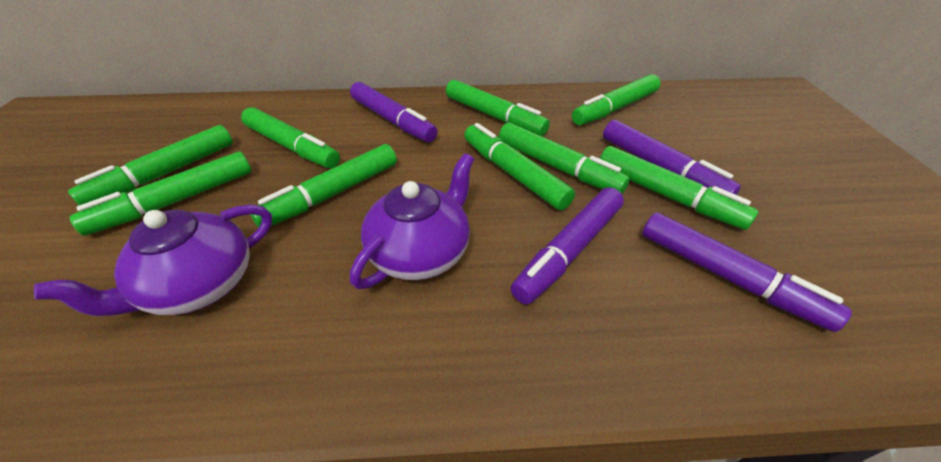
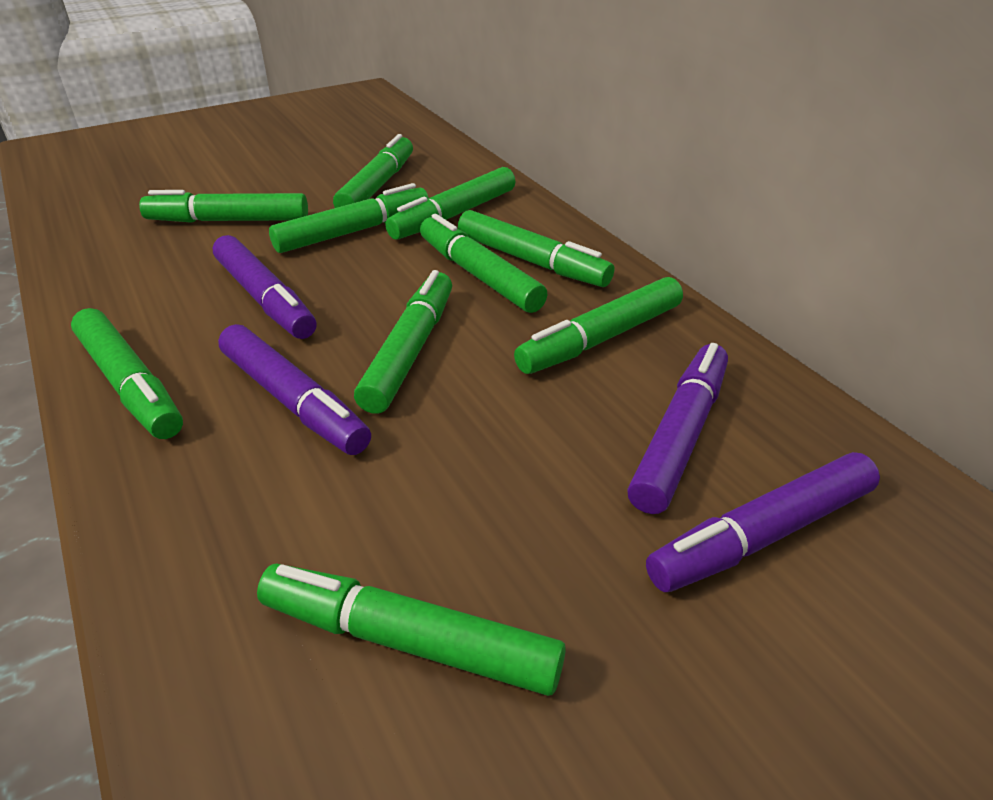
green marker: [68,125,233,205] [70,152,252,236] [241,107,340,168] [250,144,397,228] [446,80,550,136] [464,123,575,210] [499,122,630,194] [572,74,660,125] [600,146,759,230] = 9 -> [71,308,183,439] [139,190,308,223] [257,564,566,696] [269,183,429,253] [333,134,413,208] [354,270,452,414] [385,167,515,240] [420,214,548,313] [458,210,614,287] [514,277,683,374] = 10
purple teapot: [34,204,272,316] [350,153,474,289] = 2 -> none = 0

